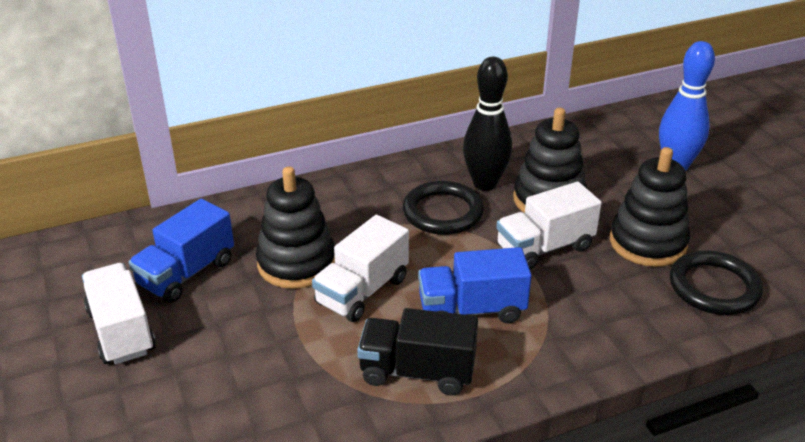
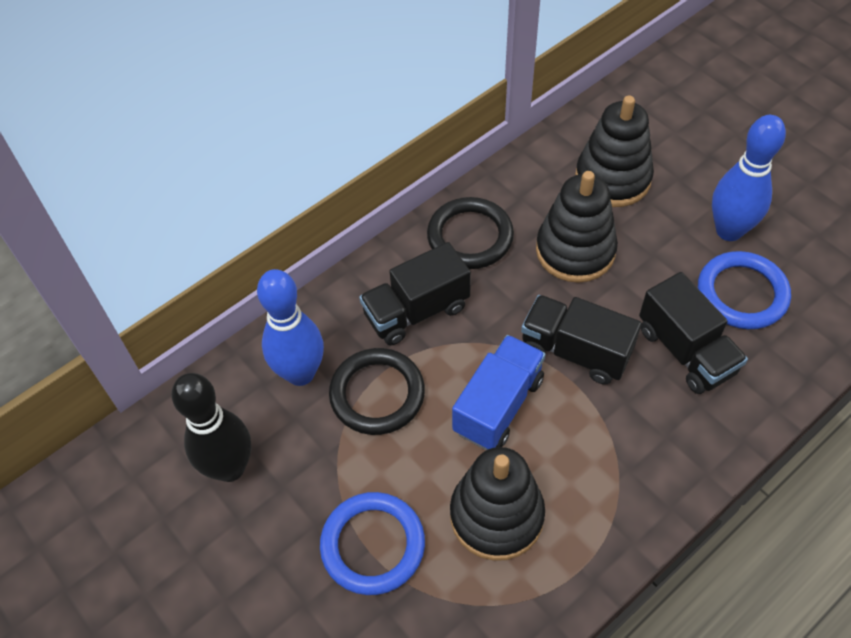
black truck: [357,308,478,395] = 1 -> [359,242,471,345] [521,295,642,385] [639,272,748,394] = 3
blue bowling pin: [659,41,715,171] = 1 -> [257,269,324,386] [712,115,786,241] = 2
blue ring: none = 0 -> [320,492,425,595] [698,251,791,329] = 2
blue truck: [128,199,234,303] [418,247,532,323] = 2 -> [452,335,546,450] = 1
white truck: [82,263,156,364] [312,215,409,322] [496,182,602,269] = 3 -> none = 0

